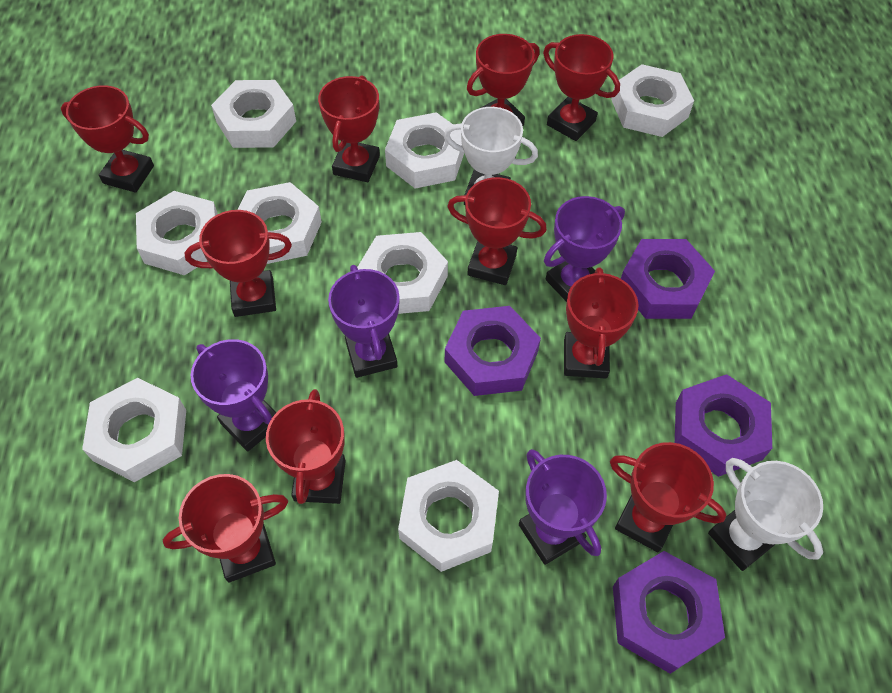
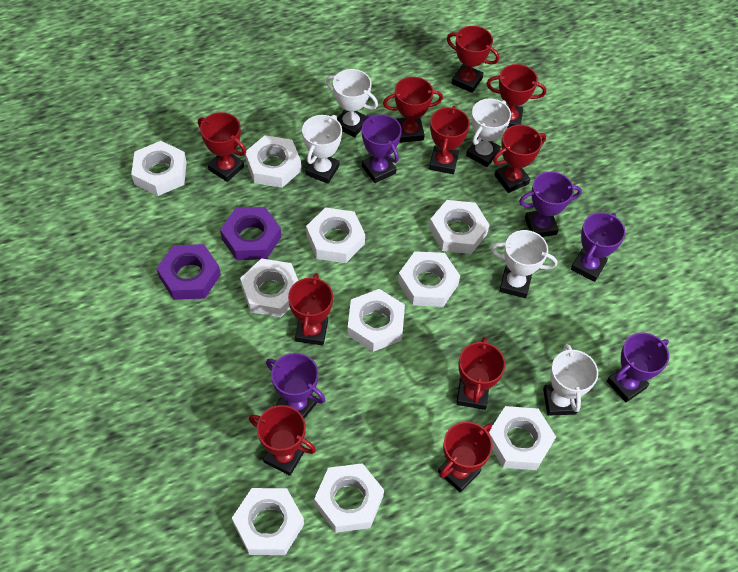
purple nut: [445,306,541,396] [613,551,725,674] [621,239,715,319] [675,374,772,477] = 4 -> [157,244,221,300] [220,207,281,260] = 2
purple trophy: [191,339,277,452] [328,265,400,378] [519,449,607,565] [544,196,625,302] = 4 -> [266,353,326,419] [362,114,402,183] [519,172,582,237] [571,212,625,282] [607,332,669,402] = 5
white nut: [82,378,186,482] [136,191,218,275] [211,80,296,148] [238,182,322,264] [357,232,448,314] [385,112,464,189] [398,460,499,572] [611,64,694,137] = 8 -> [131,141,187,196] [232,488,304,555] [240,258,298,317] [245,135,301,188] [306,207,365,263] [314,463,384,533] [347,289,405,352] [398,251,460,307] [429,200,489,254] [489,406,556,470] = 10
white trophy: [444,107,538,205] [708,458,823,571] = 2 -> [302,115,342,184] [326,69,378,137] [466,98,511,167] [491,230,558,298] [543,344,598,416] = 5

